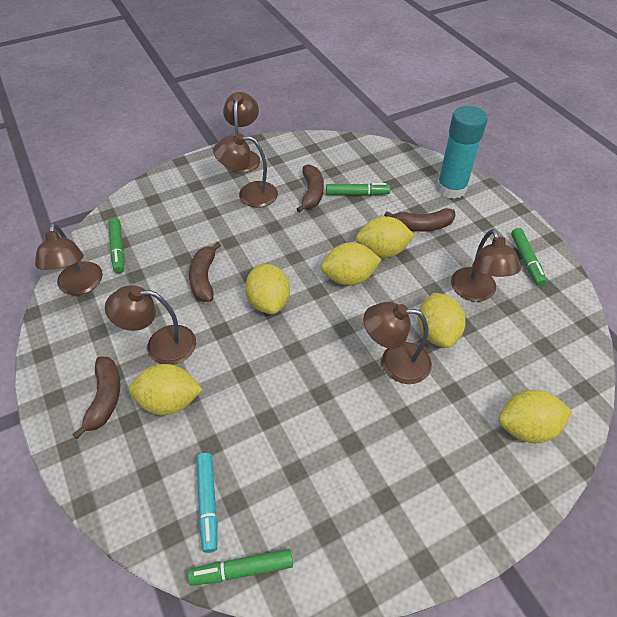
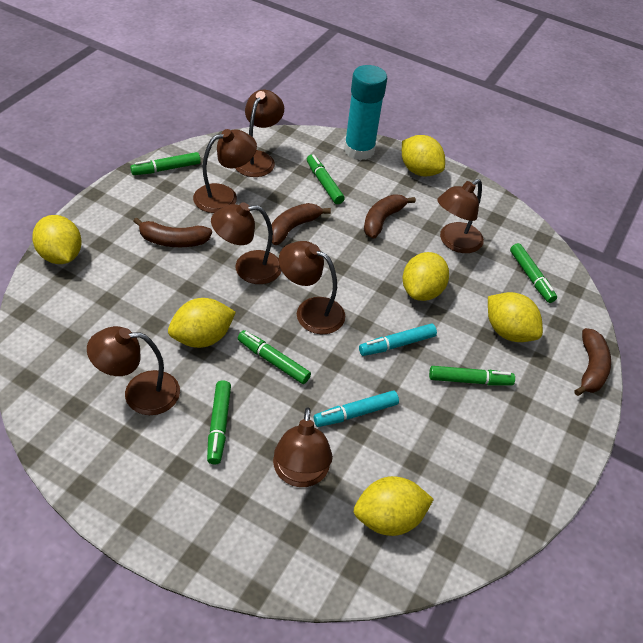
brown lamp: [35,223,103,295] [105,285,196,365] [213,133,278,208] [223,92,260,173] [363,302,432,384] [451,229,521,302] = 6 -> [87,326,180,415] [193,129,257,213] [211,202,282,284] [235,90,284,177] [273,407,333,487] [279,241,345,334] [437,179,484,253] = 7
green marker: [108,218,124,273] [188,549,293,586] [326,183,390,196] [511,228,547,286] = 4 -> [130,152,201,175] [207,380,231,465] [238,330,311,384] [307,154,345,204] [429,366,515,385] [510,243,557,303] = 6
turquoise marker: [196,453,218,553] = 1 -> [314,391,399,427] [359,323,437,356] = 2

